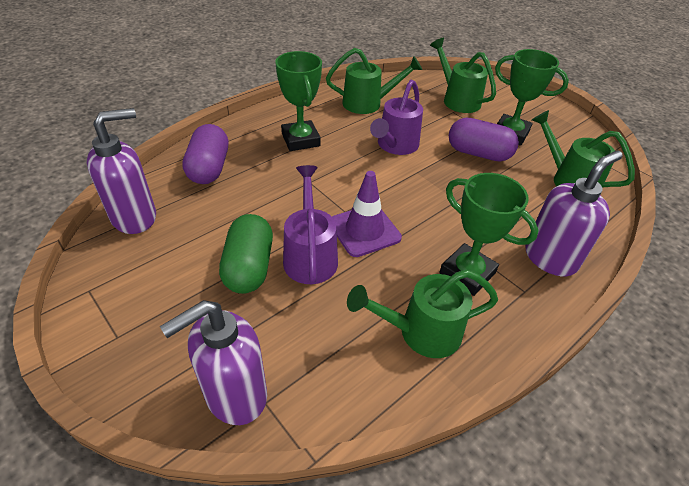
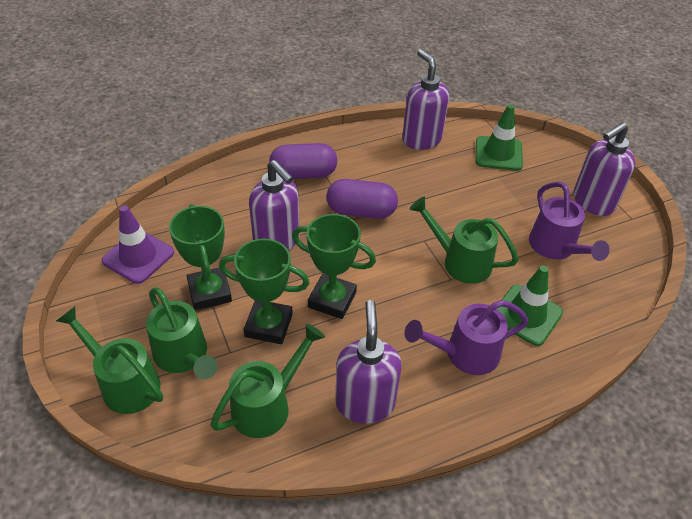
green capsule: [219,214,273,294] = 1 -> none = 0
green traffic cone: none = 0 -> [476,104,523,171] [496,265,563,346] = 2
purple soap dispenser: [87,108,156,234] [160,300,267,425] [525,151,623,276] = 3 -> [249,160,300,250] [335,300,402,424] [402,49,449,150] [573,122,635,216] = 4

